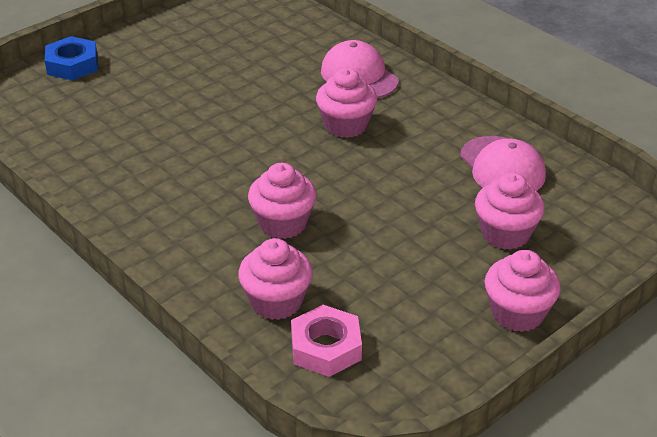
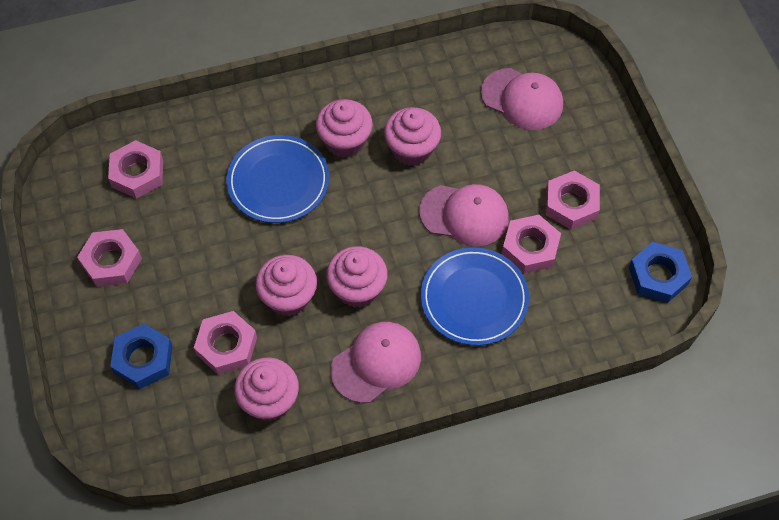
blue nut: [45,36,98,81] = 1 -> [110,324,173,389] [629,242,692,303] = 2
blue plate: none = 0 -> [226,135,329,223] [421,247,529,346] = 2
pink cap: [321,40,398,98] [460,136,546,191] = 2 -> [331,322,421,403] [419,184,509,246] [481,68,563,130] = 3
pink nut: [291,305,362,377] = 1 -> [77,229,142,287] [108,140,163,199] [194,311,257,375] [502,215,561,274] [546,170,600,230] = 5

